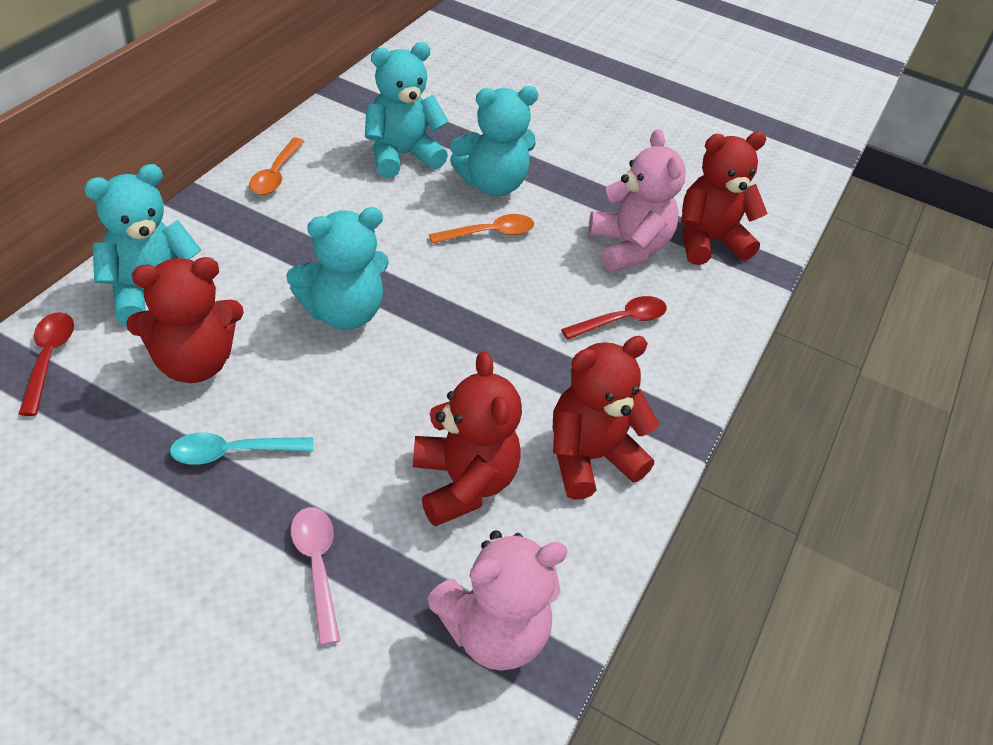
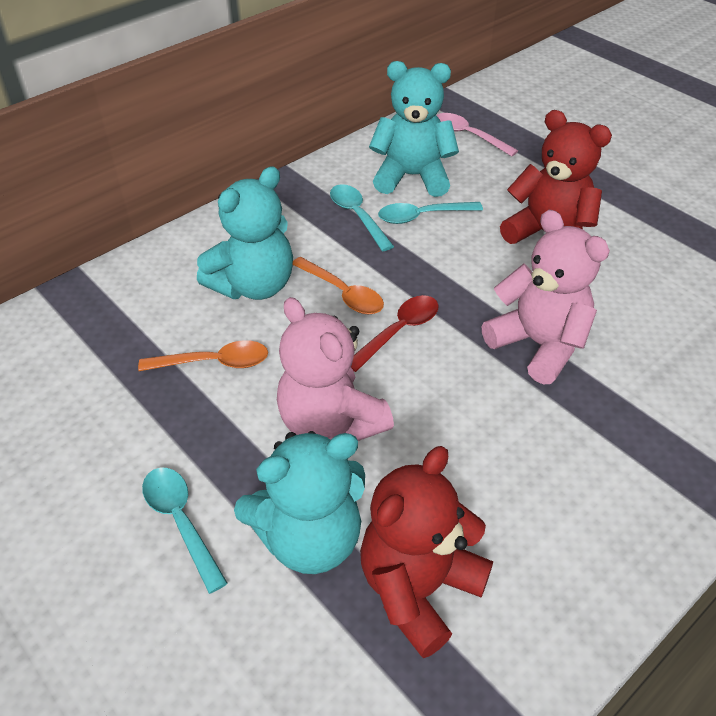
red spoon: [19,312,74,416] [561,296,667,340] = 2 -> [351,295,439,372] = 1
red teddy bear: [126,257,244,383] [413,351,522,527] [553,336,659,500] [681,131,768,265] = 4 -> [360,446,493,658] [500,110,612,244] = 2
turquoise spoon: [170,432,313,465] = 1 -> [142,467,228,594] [330,184,394,251] [378,202,483,224] = 3
turquoise teddy bear: [84,164,201,326] [286,207,389,330] [365,42,449,178] [450,86,539,196] = 4 -> [197,166,293,300] [234,431,365,574] [369,61,459,197] = 3

